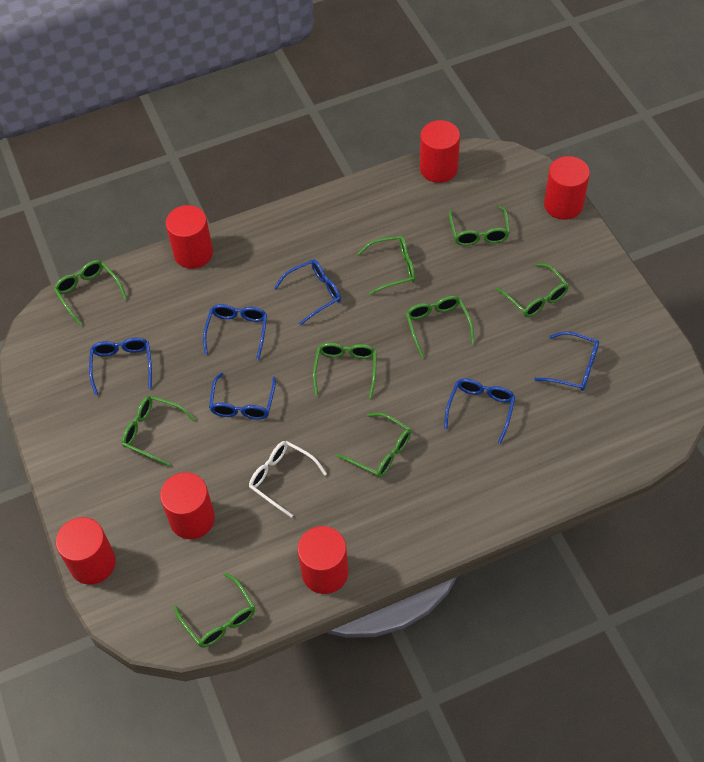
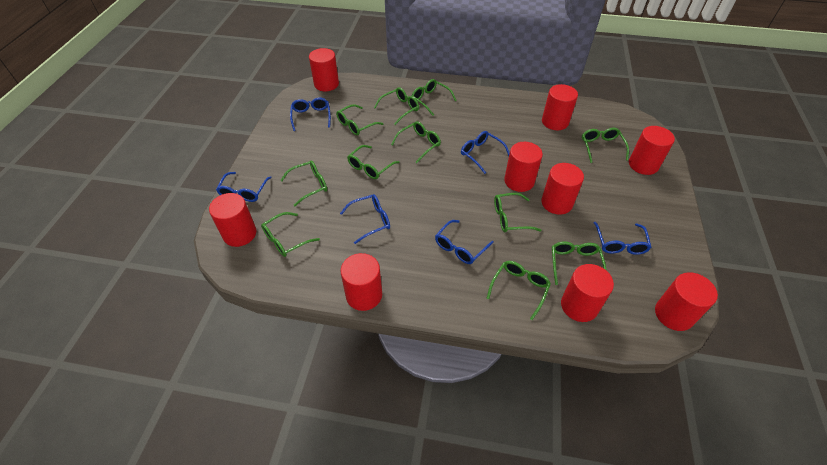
green glasses: [54,260,127,326] [122,396,195,466] [174,573,255,647] [313,343,377,398] [337,412,411,478] [357,236,415,295] [406,296,474,358] [449,206,510,246] [495,263,569,317] = 9 -> [261,212,320,257] [280,161,327,207] [336,104,384,135] [347,145,400,179] [374,87,419,125] [391,121,441,163] [412,79,457,116] [486,261,551,320] [494,193,541,232] [552,242,607,285] [582,128,629,163] = 11
red cylinder: [56,517,116,584] [160,472,215,539] [166,205,213,269] [298,526,348,594] [420,120,460,183] [544,156,590,220] = 6 -> [209,193,256,247] [309,48,339,91] [341,253,382,311] [504,142,543,192] [541,163,584,215] [542,84,578,130] [561,264,614,322] [629,126,675,175] [655,272,718,331] = 9
white glasses: [249,441,327,518] = 1 -> none = 0

